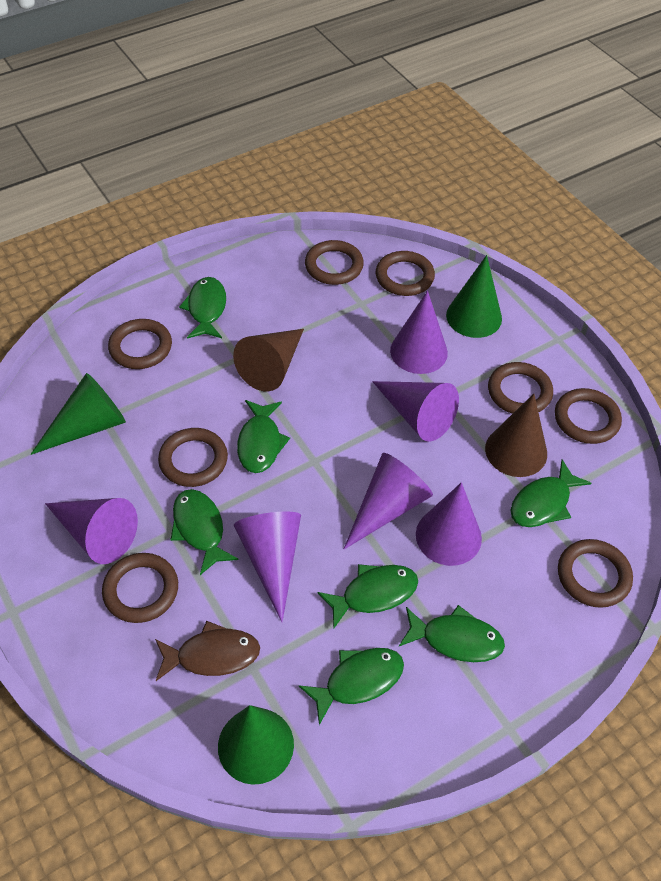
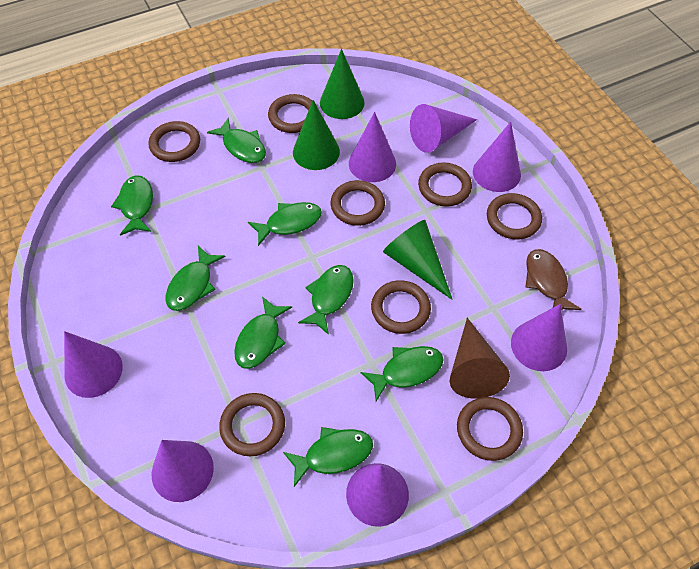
brown cone: [233,329,304,391] [485,394,547,477] = 2 -> [450,318,510,399] = 1
green fish: [170,489,239,575] [179,277,226,339] [237,400,290,473] [299,648,404,725] [317,564,418,628] [399,605,505,662] [511,460,591,527] = 7 -> [111,175,153,236] [166,246,226,311] [207,118,266,163] [234,297,292,369] [248,202,322,246] [283,427,373,487] [298,265,354,335] [360,346,444,401] = 8
purple cone: [45,498,138,564] [234,512,301,622] [344,453,433,549] [372,381,459,442] [390,291,448,374] [416,482,482,566] = 6 -> [64,331,123,398] [152,440,214,502] [346,463,409,527] [349,112,396,182] [410,104,477,153] [473,122,521,192] [511,304,567,371] = 7

